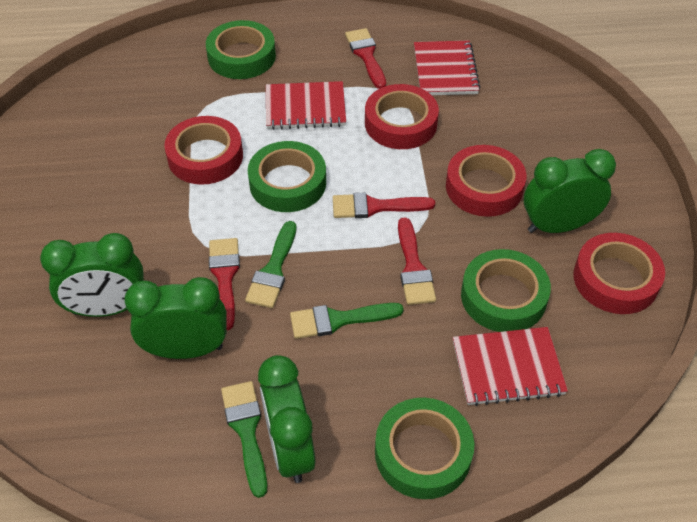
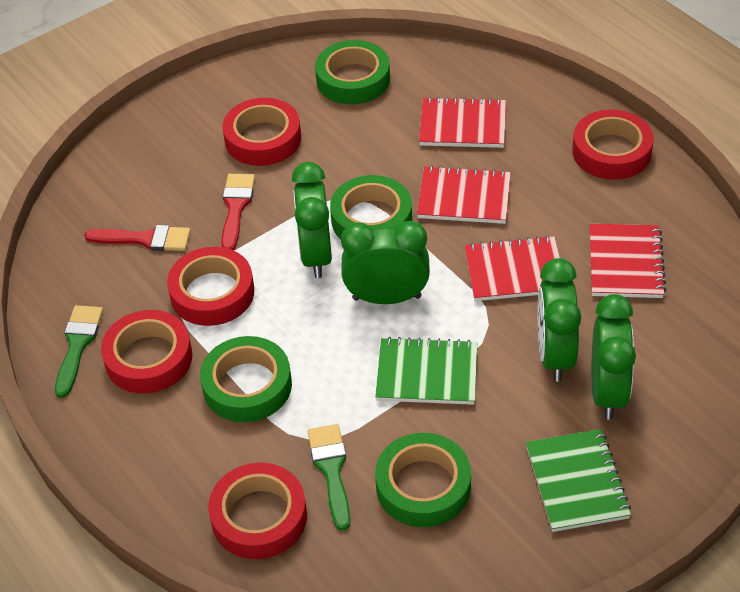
green brush: [221,381,267,498] [245,221,296,308] [290,303,404,339] = 3 -> [55,305,103,398] [307,424,351,531] = 2
green notebook: none = 0 -> [375,337,477,405] [526,429,631,532] = 2
red brush: [209,238,240,330] [333,193,435,218] [345,28,386,89] [398,217,436,305] = 4 -> [84,225,191,251] [221,174,255,251] = 2
red notebook: [266,81,346,130] [414,41,480,95] [453,327,568,406] = 3 -> [417,166,511,224] [419,97,506,148] [464,235,560,301] [590,224,666,298] = 4
red tape: [164,116,243,185] [365,84,439,149] [446,145,526,217] [574,233,665,314] = 4 -> [101,310,192,394] [167,247,254,326] [208,463,307,559] [222,98,301,166] [572,110,654,180] = 5

